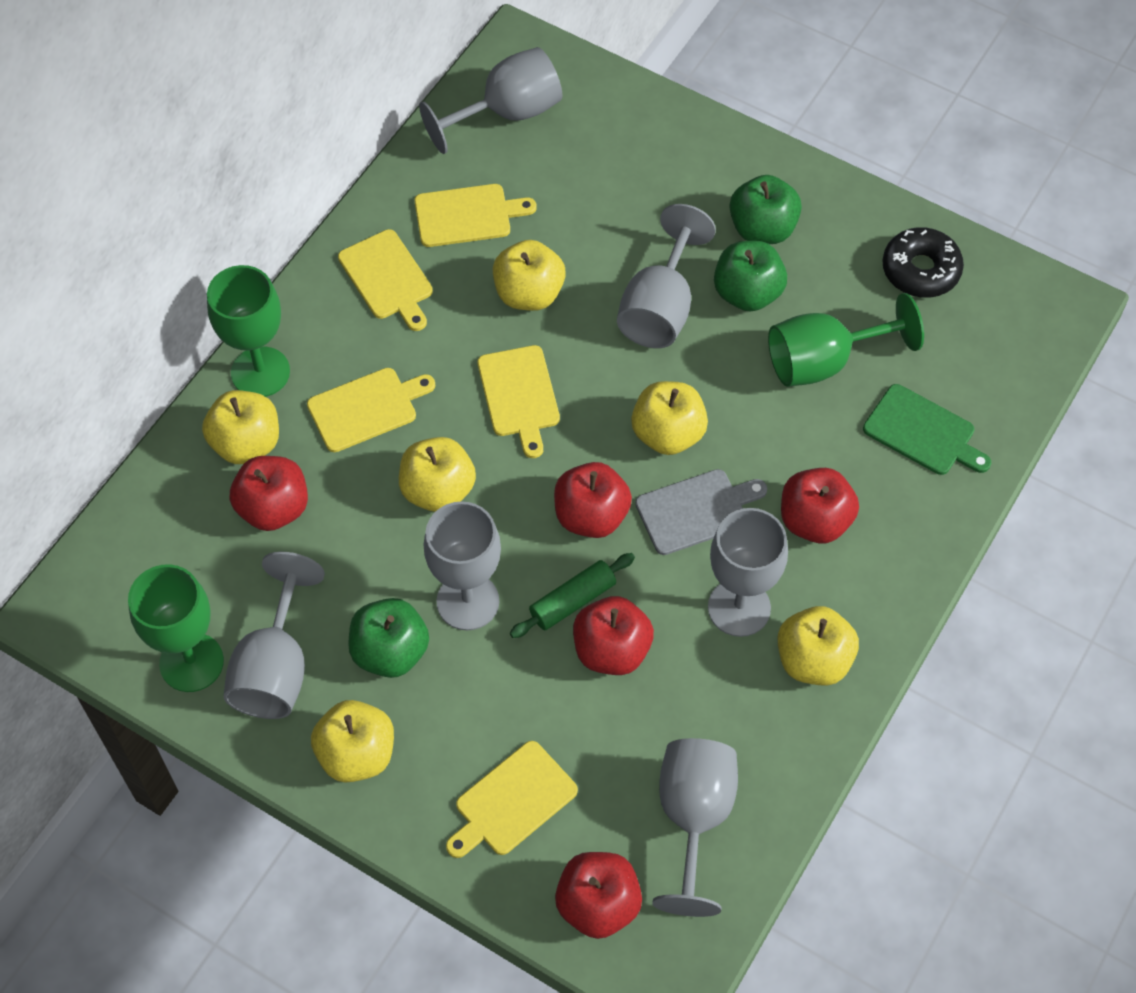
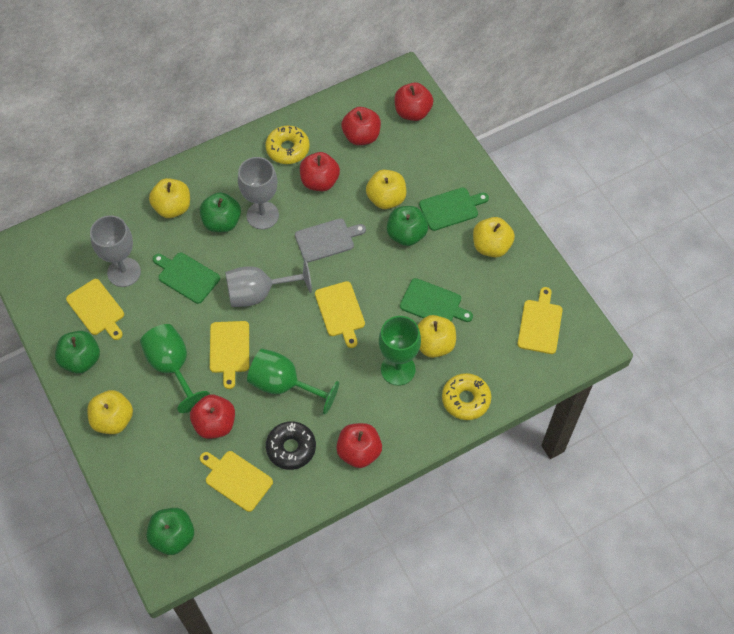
green apple: [348,598,429,678] [714,241,787,312] [730,175,802,244] = 3 -> [55,331,100,374] [146,508,194,555] [200,193,241,232] [387,206,428,246] = 4
green cutting board: [863,384,991,475] = 1 -> [153,253,220,304] [400,278,473,322] [419,187,489,231] = 3
green rolling pin: [510,553,635,638] = 1 -> none = 0
grey goblet: [223,552,325,719] [419,47,562,154] [424,501,501,630] [617,204,716,348] [652,738,738,917] [708,508,788,637] = 6 -> [90,215,141,287] [225,259,312,307] [238,157,279,229] = 3
yellow apple: [202,390,279,464] [311,700,394,783] [399,437,476,512] [493,240,566,311] [631,381,708,455] [778,606,859,686] = 6 -> [87,390,133,434] [149,178,190,218] [366,170,406,209] [418,315,456,358] [473,217,515,258] = 5
yellow donut: none = 0 -> [266,126,310,164] [442,373,491,420] = 2

